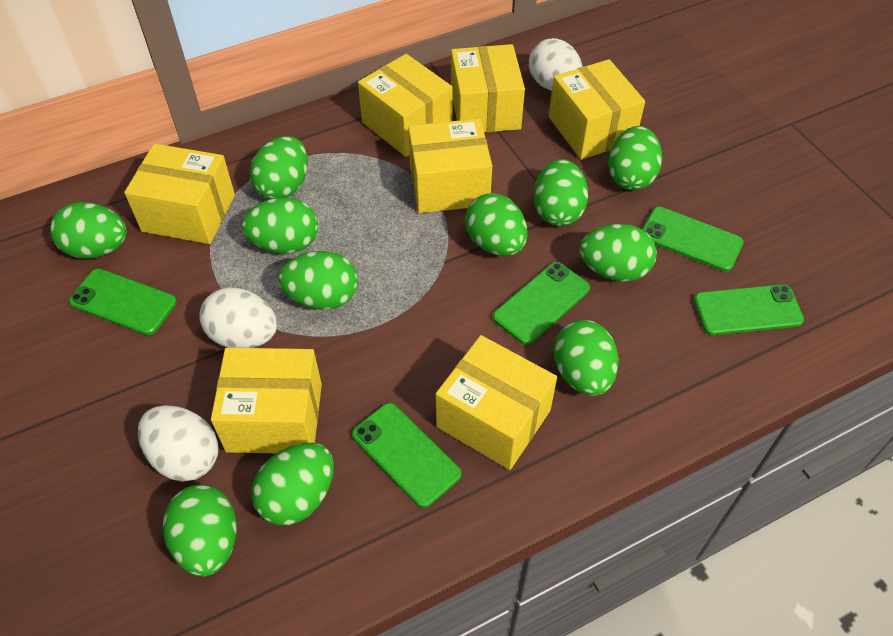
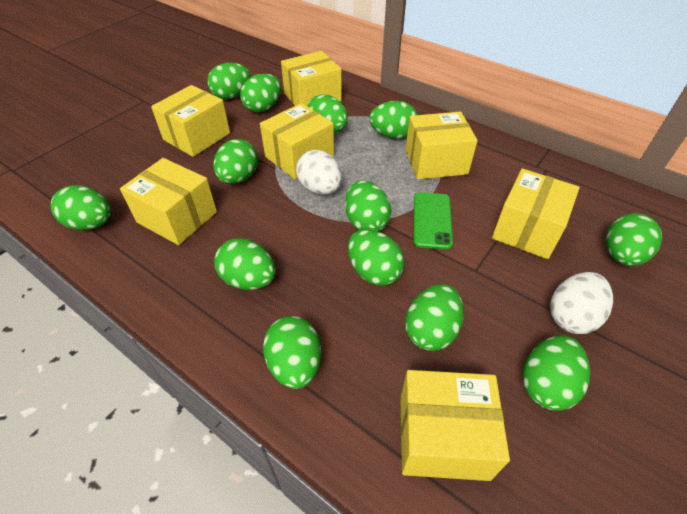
green egg: [50,202,127,259] [163,484,237,576] [242,197,318,254] [250,136,308,199] [251,443,334,525] [278,251,358,310] [465,193,528,256] [533,159,588,226] [553,320,619,396] [579,224,657,282] [608,126,662,190] = 11 -> [51,185,111,230] [207,63,250,99] [213,139,258,184] [214,238,276,290] [240,74,281,112] [263,316,321,389] [307,95,348,133] [345,181,392,231] [348,229,404,286] [369,101,417,139] [405,284,464,351] [523,335,590,411] [606,213,662,266] = 13
green phone: [69,269,177,335] [352,403,462,508] [493,262,590,345] [642,207,744,272] [694,284,804,335] = 5 -> [414,192,453,250] = 1
white egg: [138,405,218,482] [199,287,277,348] [529,38,583,91] = 3 -> [296,150,342,195] [550,272,613,334] = 2

